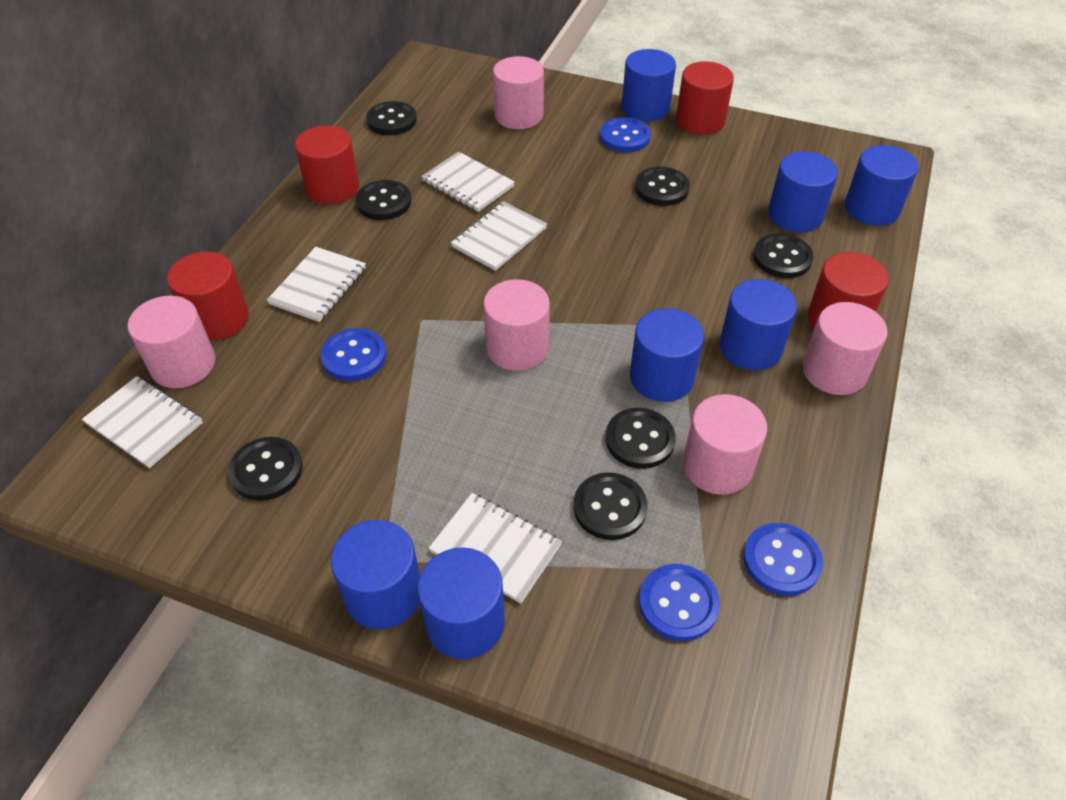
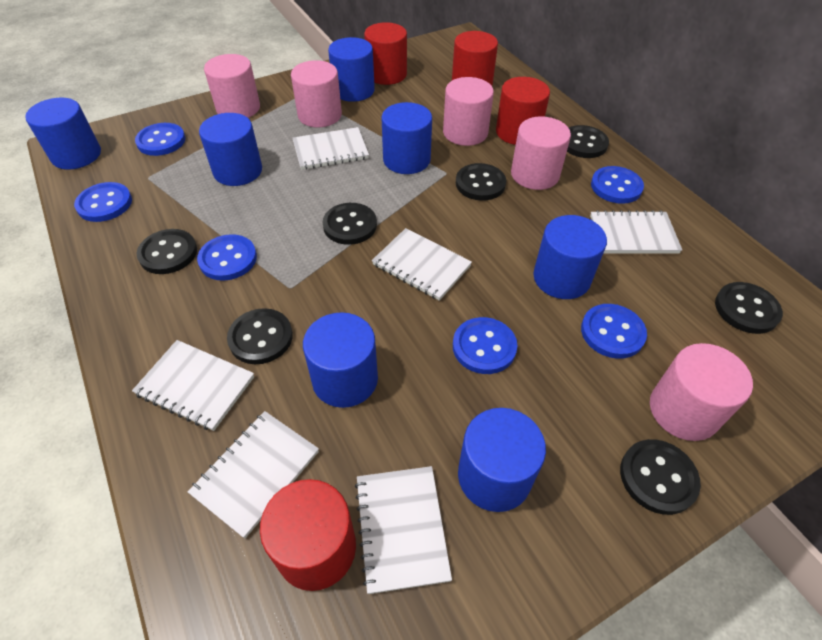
blue button: [321,328,386,381] [600,117,651,152] [639,564,720,641] [743,523,823,596] = 4 -> [74,182,132,222] [135,123,185,156] [197,234,257,281] [453,317,517,374] [581,304,647,359] [591,166,644,204] = 6
white notebook: [82,376,203,468] [267,247,366,322] [422,152,515,212] [429,493,562,604] [451,201,547,271] = 5 -> [132,340,254,431] [188,411,319,538] [293,127,369,170] [355,466,452,594] [372,228,472,301] [590,210,682,254] = 6

